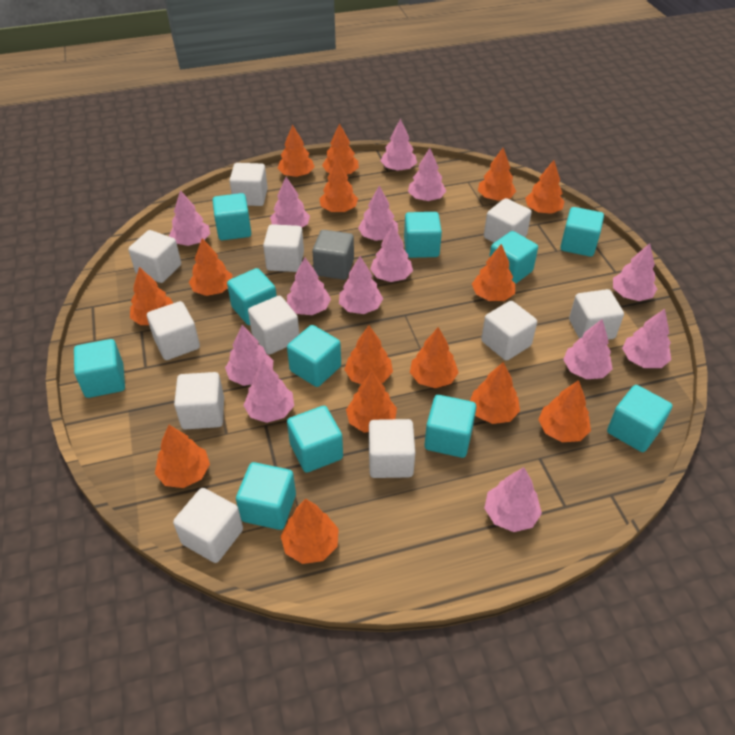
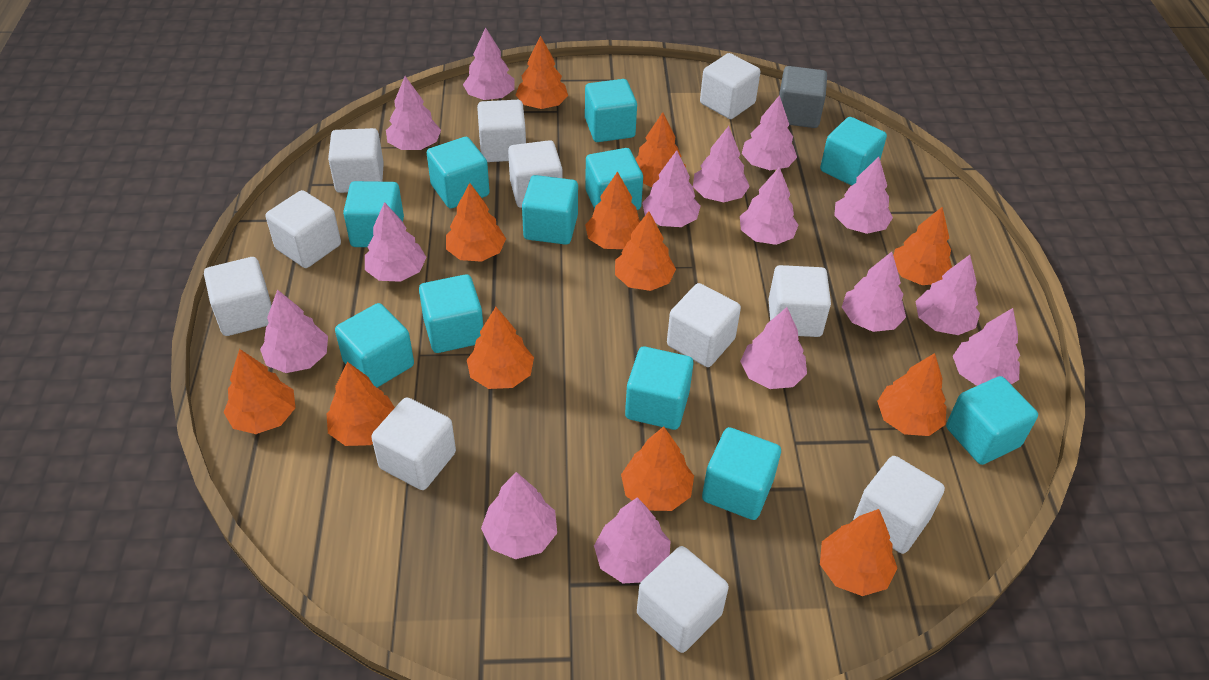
orange tree: [130,267,173,325] [155,425,210,488] [189,238,232,296] [278,124,315,177] [280,499,339,564] [319,159,358,212] [322,123,359,174] [344,325,393,384] [346,371,397,432] [410,327,459,388] [470,362,520,424] [472,244,515,301] [478,148,516,201] [525,160,565,214] [538,380,591,442] = 15 -> [223,349,295,434] [327,362,395,446] [446,183,506,262] [467,307,534,389] [515,36,568,109] [585,171,641,249] [615,211,676,291] [621,426,694,511] [635,112,686,187] [820,509,898,596] [877,353,946,436] [893,207,952,285] = 12
pink tree: [169,190,210,246] [225,325,273,386] [243,360,294,423] [270,177,310,227] [287,257,331,315] [339,256,383,314] [358,186,398,241] [370,225,413,282] [381,119,417,171] [408,148,446,201] [484,467,542,532] [563,319,612,379] [613,243,657,301] [622,309,671,368] = 14 -> [260,289,328,373] [365,202,427,282] [386,76,441,150] [463,27,515,100] [481,472,557,559] [594,497,671,583] [642,150,700,227] [693,126,750,202] [740,167,798,245] [740,307,807,389] [742,95,797,170] [834,157,893,234] [842,252,906,332] [916,255,980,335] [953,308,1020,386] = 15

